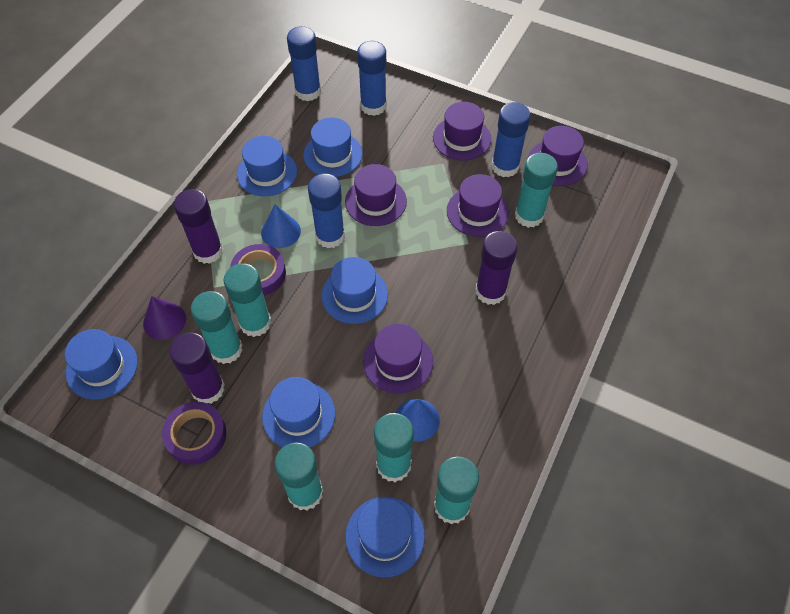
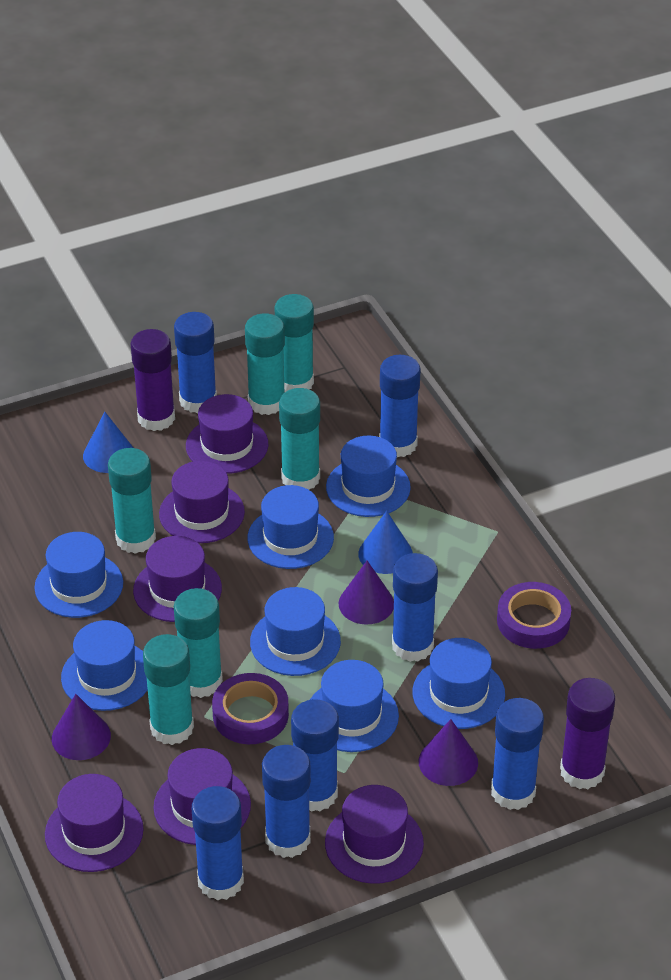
blue glue stick: [287,26,321,101] [308,174,345,248] [357,41,387,116] [492,102,530,177] = 4 -> [174,312,217,413] [192,786,244,900] [262,745,311,858] [291,699,339,812] [379,355,421,457] [392,553,438,662] [491,698,544,810] = 7
blue hat: [65,329,138,400] [237,136,297,196] [262,377,335,447] [303,118,363,177] [321,257,388,324] [345,497,425,577] = 6 -> [35,532,123,618] [61,620,148,711] [247,485,334,569] [250,587,341,676] [310,660,399,752] [326,436,411,517] [413,638,505,729] = 7
purple cone: [143,296,186,340] = 1 -> [52,694,111,760] [339,561,394,625] [419,719,478,786] = 3
purple glue stick: [169,332,225,404] [174,189,223,264] [476,231,518,305] = 3 -> [131,329,175,431] [560,678,615,789] = 2
purple hat: [345,164,407,226] [363,323,433,394] [433,102,491,161] [447,174,509,237] [528,126,588,186] = 5 -> [45,774,144,872] [133,536,222,622] [153,748,251,845] [159,461,245,543] [186,394,268,474] [325,785,424,884] = 6

